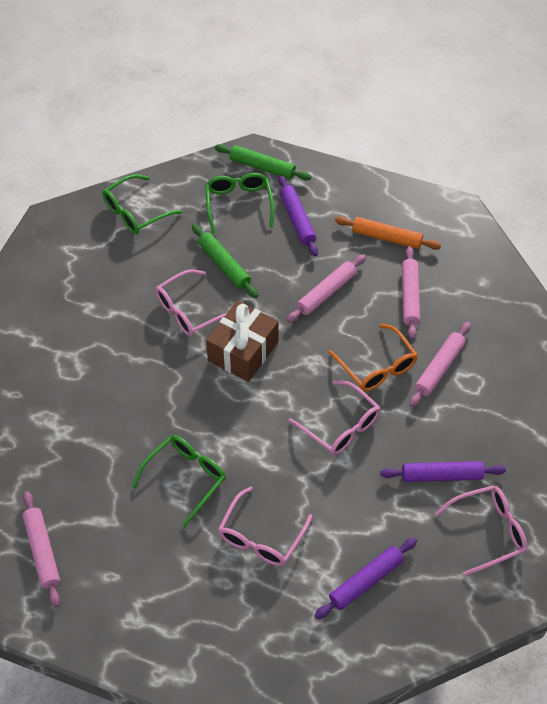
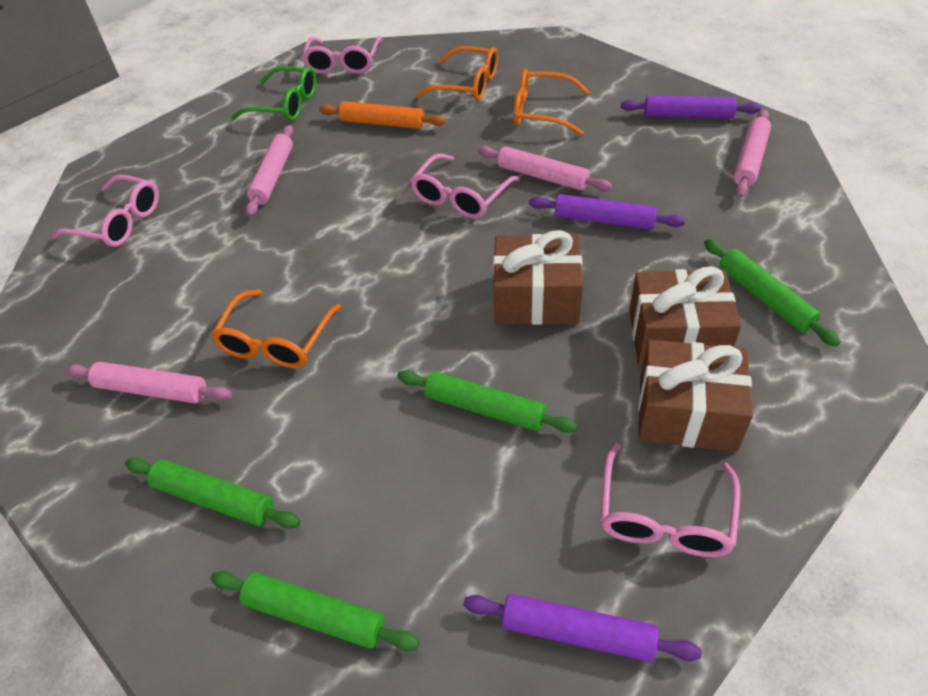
brown gift: [206,301,279,382] = 1 -> [493,230,583,325] [629,266,741,365] [638,340,753,452] = 3
green glasses: [102,174,182,234] [132,435,226,527] [206,173,274,234] = 3 -> [231,66,316,121] = 1
green rolling pin: [192,224,258,298] [215,144,311,181] = 2 -> [125,458,301,529] [210,571,420,651] [397,370,577,433] [704,239,841,347] = 4
orange glasses: [329,324,418,391] = 1 -> [211,290,341,368] [416,46,498,101] [514,69,589,136] = 3

